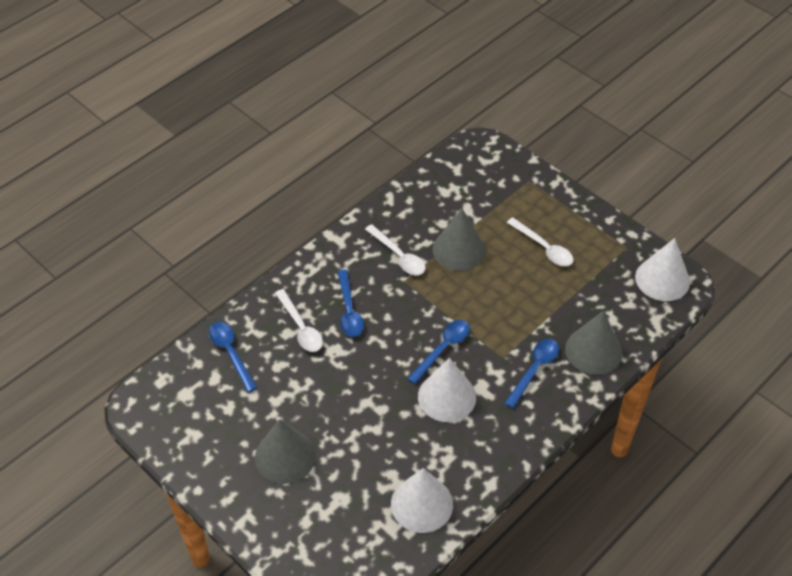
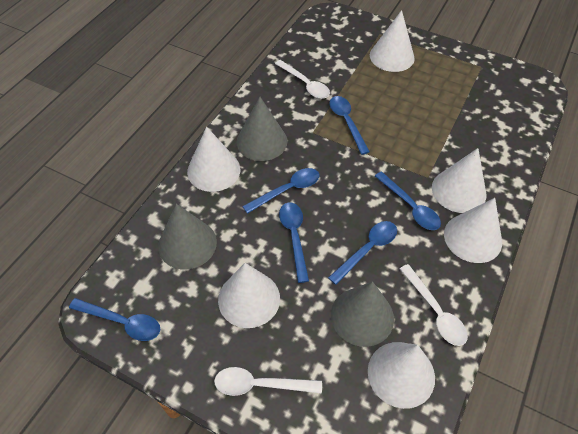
blue spoon: [209,322,257,392] [338,270,364,337] [407,320,470,384] [504,339,559,409] = 4 -> [69,298,160,341] [242,168,319,214] [279,202,309,283] [328,221,397,285] [329,96,370,155] [375,171,441,230] = 6
white cone: [391,468,453,533] [418,358,476,422] [635,238,690,301] = 3 -> [187,127,240,192] [218,263,280,328] [368,342,435,409] [370,10,415,72] [432,148,487,213] [444,198,502,263] = 6

